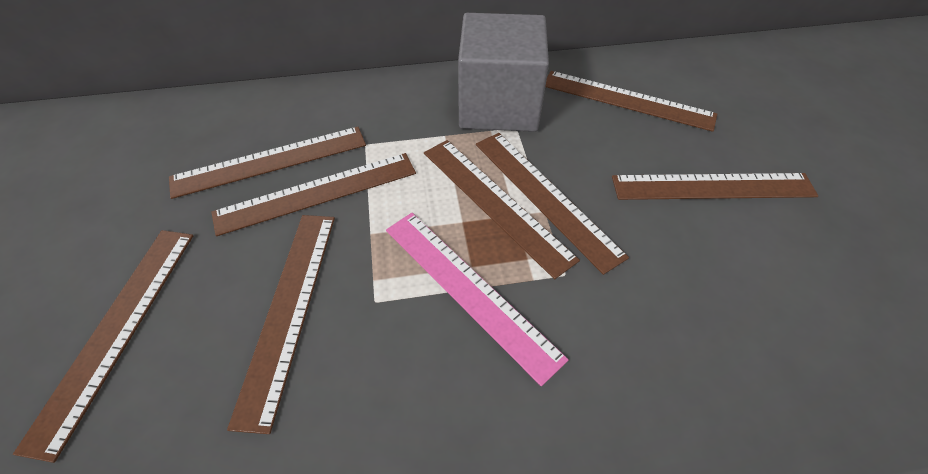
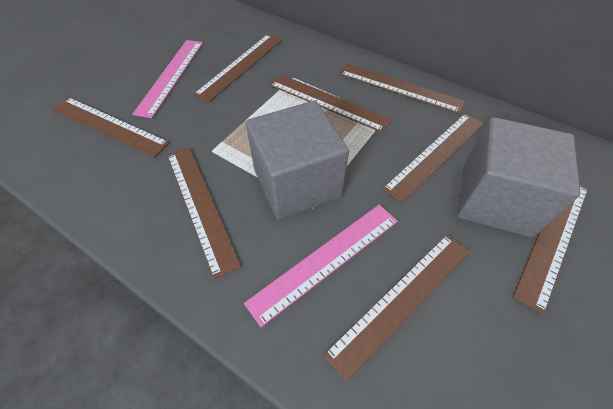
grey cube: [458,13,549,132] = 1 -> [246,101,349,220] [457,117,580,237] = 2
pink ruler: [386,213,569,386] = 1 -> [132,40,203,118] [244,204,398,327] = 2

